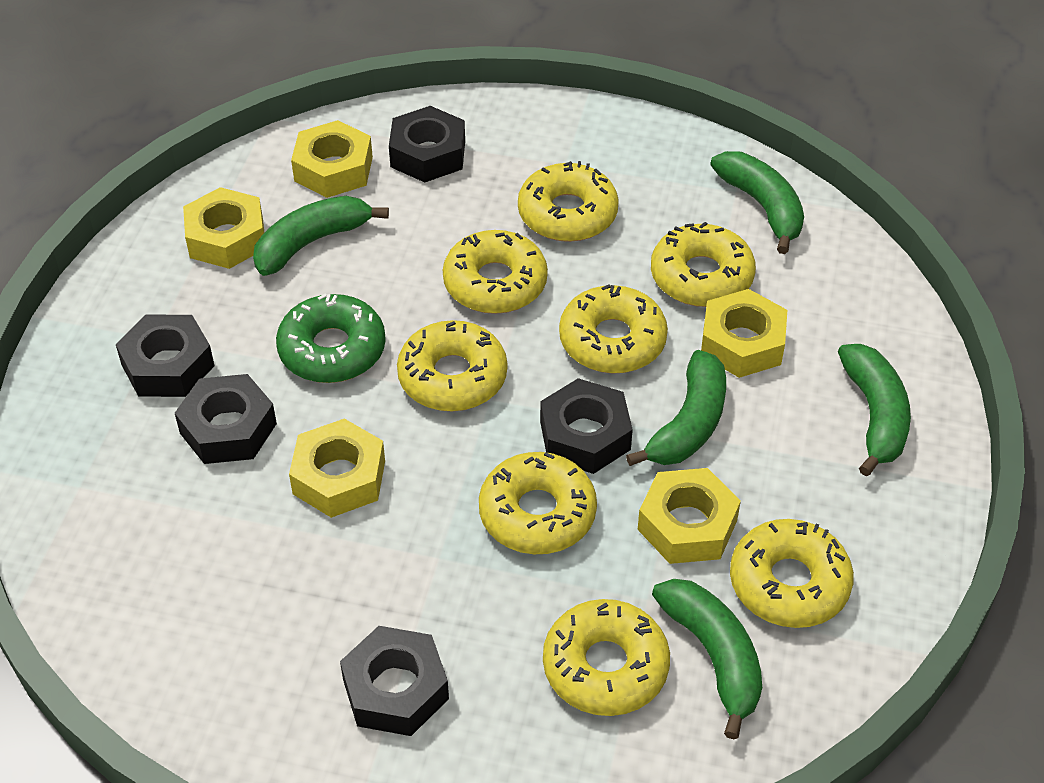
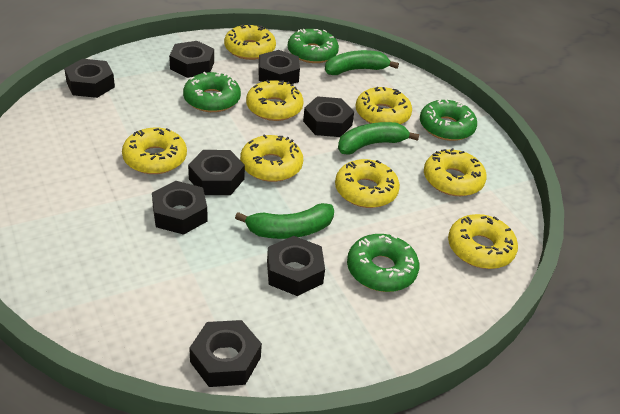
black nut: [116,314,215,397] [175,374,277,464] [340,626,449,736] [389,106,465,182] [540,378,633,474] = 5 -> [64,59,115,98] [152,181,208,235] [169,41,214,78] [188,150,245,195] [189,320,262,387] [258,50,300,84] [267,236,325,296] [303,96,354,137] = 8
green banana: [253,196,389,276] [626,350,726,466] [652,579,762,740] [710,151,804,254] [838,344,911,476] = 5 -> [235,203,334,239] [325,50,399,75] [338,122,419,155] = 3
green donut: [276,293,386,383] = 1 -> [183,72,241,112] [288,29,339,63] [347,234,419,292] [420,99,477,141] = 4
yellow nut: [183,187,264,269] [289,419,385,518] [291,120,373,198] [637,468,741,564] [701,289,787,378] = 5 -> none = 0

